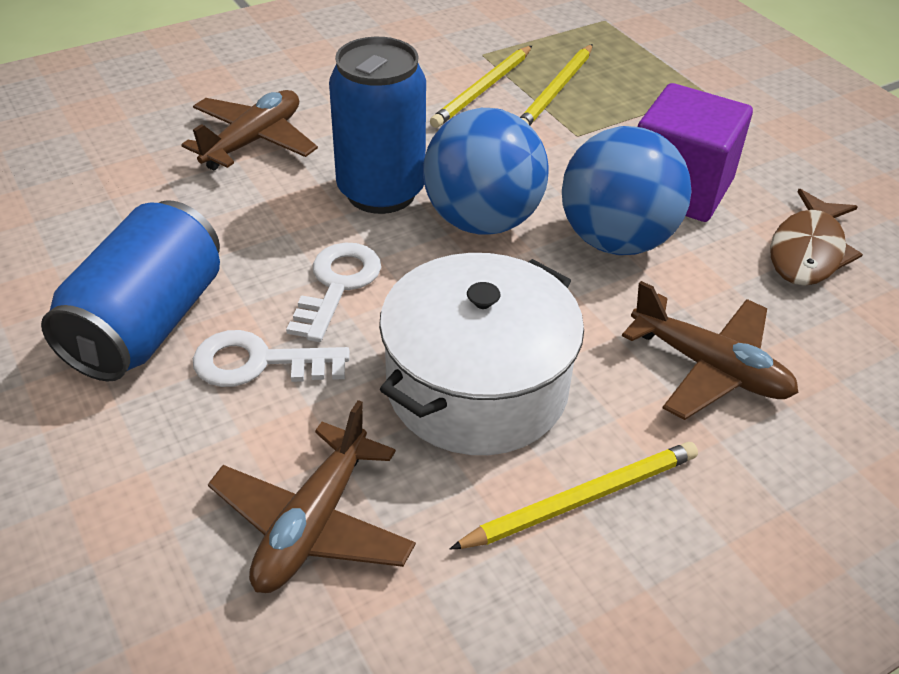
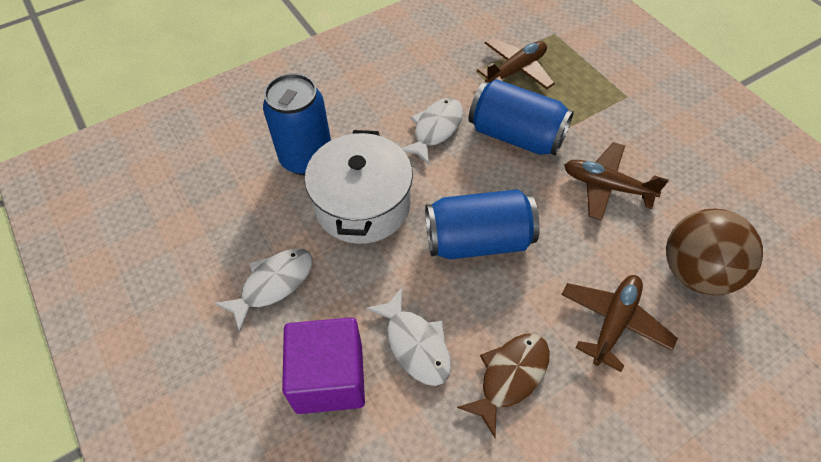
blue ball: [423,108,548,235] [562,126,691,255] = 2 -> none = 0
blue can: [41,200,220,381] [329,37,426,214] = 2 -> [263,73,331,175] [425,189,540,259] [469,79,574,156] = 3
brown ball: none = 0 -> [666,208,763,295] = 1
white fish: none = 0 -> [215,249,313,332] [366,288,451,386] [401,98,463,165] = 3
white key: [193,330,350,387] [286,243,381,342] = 2 -> none = 0
yellow pencil: [430,46,532,128] [450,442,698,549] [520,44,593,126] = 3 -> none = 0

